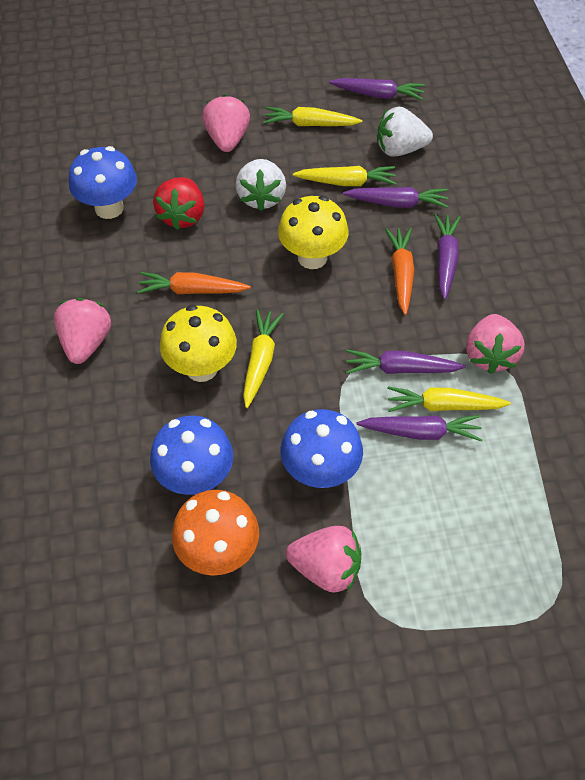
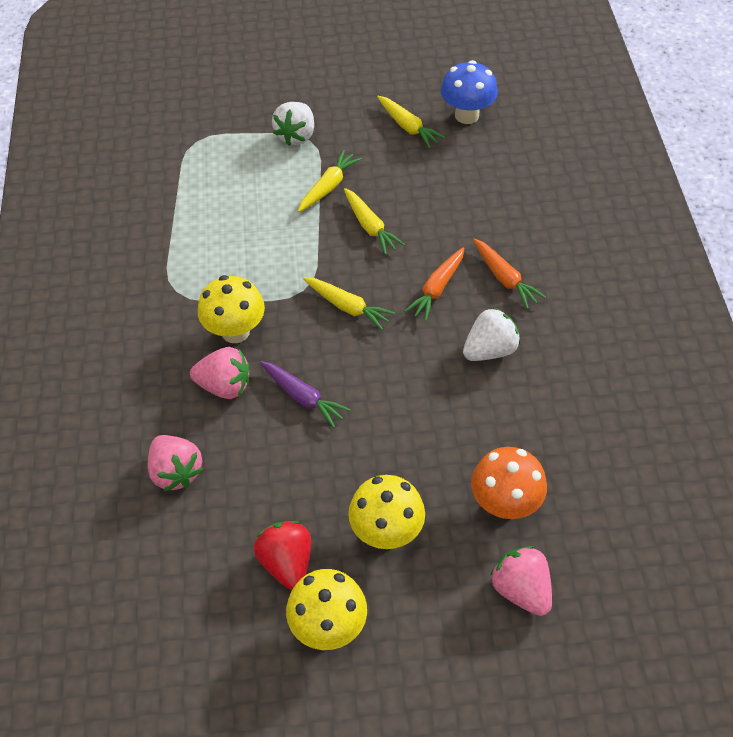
blue mushroom: [69,146,137,219] [150,415,233,495] [281,409,363,488] = 3 -> [441,60,498,124] = 1
pink strawberry: [54,298,111,364] [202,95,250,152] [286,526,361,593] [466,314,524,374] = 4 -> [148,435,203,491] [190,347,249,399] [490,546,552,616] = 3
purple carrot: [329,78,425,100] [343,187,448,208] [346,349,466,374] [357,415,483,441] [434,214,460,300] = 5 -> [260,361,351,428] = 1
yellow mushroom: [160,305,237,382] [278,196,348,269] = 2 -> [198,275,265,343] [286,569,367,650] [348,475,425,549] = 3

